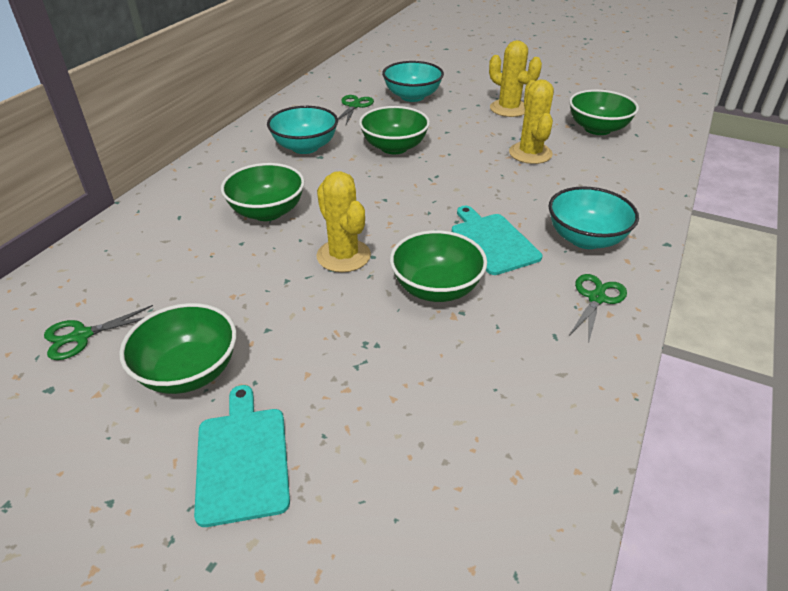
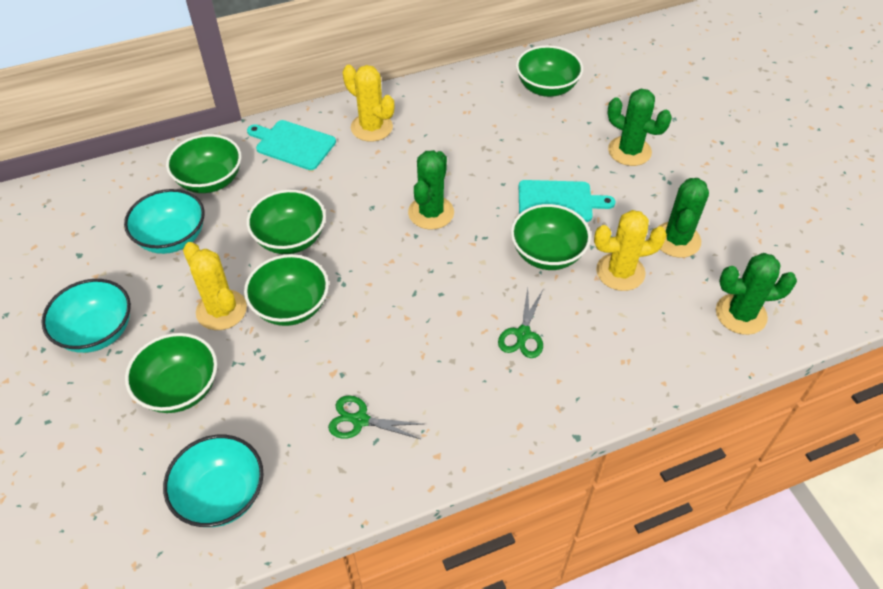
green bowl: [119,303,237,394] [221,163,305,221] [359,106,430,154] [390,230,487,302] [569,90,639,135] = 5 -> [125,333,217,413] [166,134,241,193] [244,254,329,326] [247,190,326,254] [511,204,591,270] [516,45,583,97] = 6
green cactus: none = 0 -> [408,150,454,230] [607,89,672,166] [658,178,709,258] [716,253,797,335] = 4
green scissors: [44,305,153,360] [338,95,374,124] [569,274,627,341] = 3 -> [328,395,423,439] [498,288,543,358] = 2

